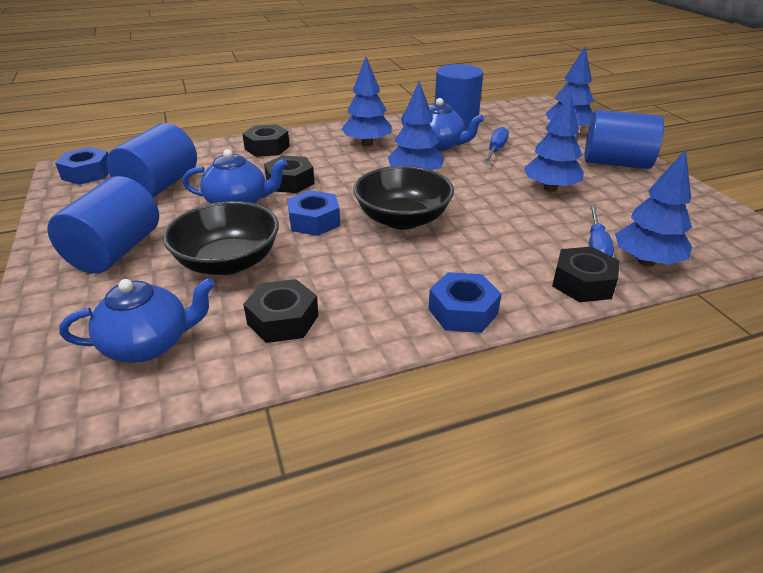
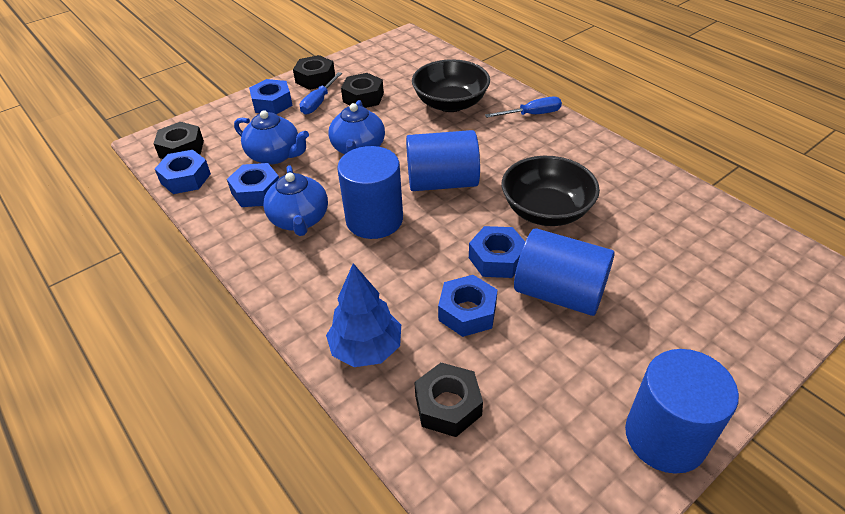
blue nut: [55,147,109,185] [287,190,340,236] [428,272,502,333] = 3 -> [155,150,211,194] [227,163,279,207] [249,79,293,114] [438,275,497,337] [469,226,525,278] = 5
blue tree: [342,57,392,146] [388,81,444,170] [524,90,584,192] [546,47,594,126] [615,149,692,266] = 5 -> [326,263,401,367] = 1

